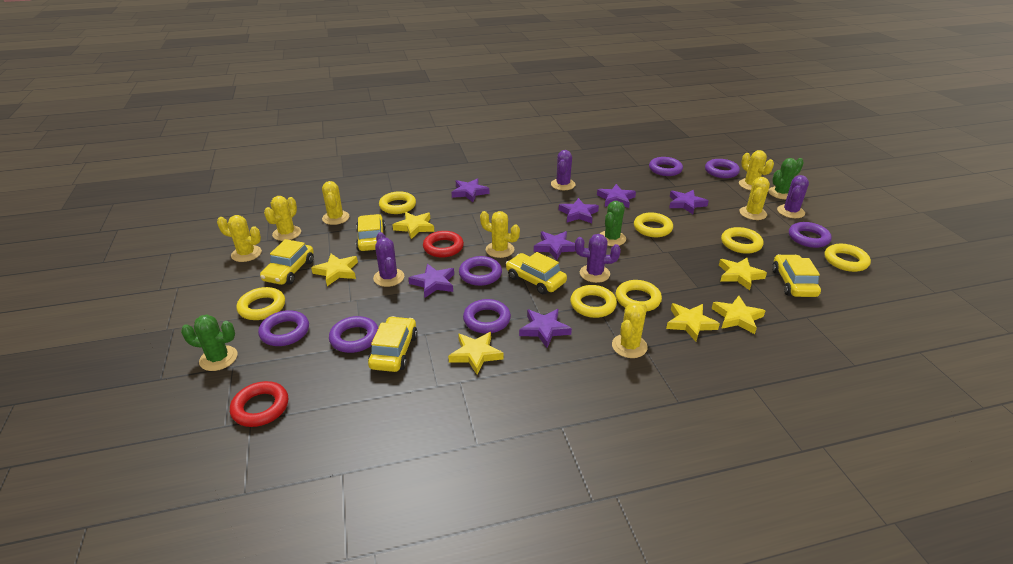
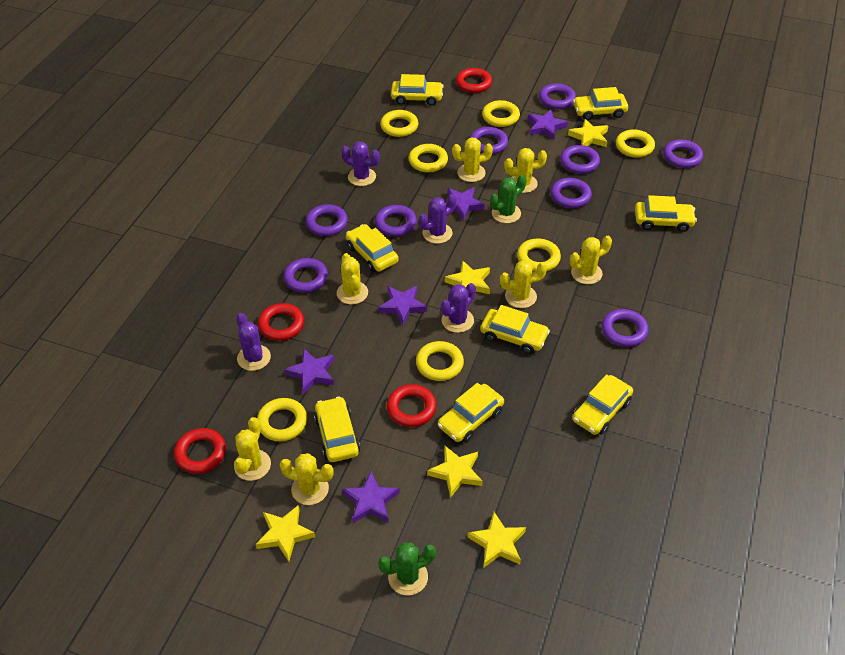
green cactus: [181,314,237,371] [600,201,626,246] [768,158,804,199] = 3 -> [378,542,436,595] [490,175,526,223] = 2
purple ring: [258,310,309,346] [329,316,378,353] [459,256,502,286] [463,299,511,334] [649,157,683,176] [705,159,740,178] [789,222,832,248] = 7 -> [283,258,328,293] [306,204,348,236] [375,205,417,237] [470,127,508,154] [539,83,576,109] [551,178,592,208] [560,145,600,174] [602,309,649,347] [663,139,703,168] = 9
purple star: [408,264,454,298] [451,178,489,202] [519,309,572,348] [534,231,576,260] [559,198,599,223] [597,184,636,208] [669,190,709,214] = 7 -> [284,349,334,394] [342,471,400,523] [378,286,427,325] [445,187,485,221] [528,110,568,140] = 5
red ring: [230,381,288,427] [423,231,464,257] = 2 -> [174,428,226,474] [258,303,304,341] [387,384,437,427] [456,68,492,93] = 4
yellow car: [260,239,314,285] [356,214,386,251] [368,316,418,372] [506,252,567,294] [772,254,821,297] = 5 -> [314,396,360,462] [346,224,398,272] [391,74,444,106] [438,383,504,443] [480,305,550,354] [572,374,633,435] [573,87,628,120] [635,195,697,232] = 8
yellow star: [311,254,358,286] [392,212,434,239] [448,332,504,375] [666,303,720,341] [711,296,766,334] [719,258,767,290] = 6 -> [256,505,315,561] [427,446,483,498] [445,260,490,294] [467,512,526,568] [568,119,608,147] = 5

